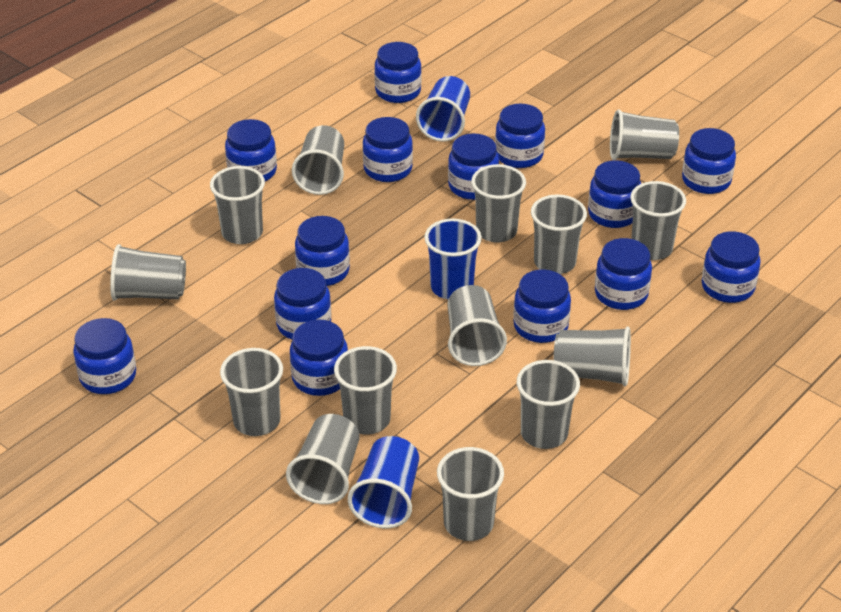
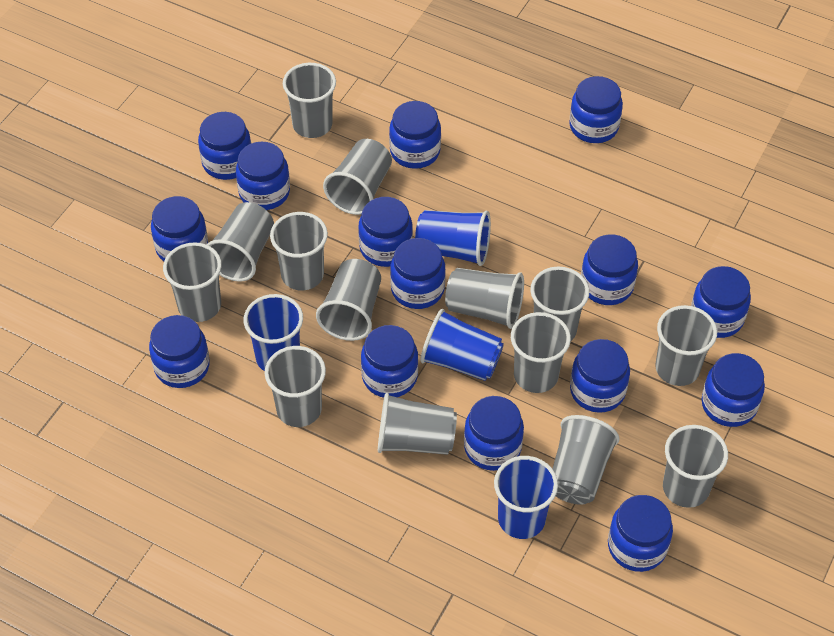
blue cup: [348,436,419,528] [416,76,470,142] [424,218,482,299] = 3 -> [244,294,303,371] [415,210,491,266] [420,309,504,381] [494,456,558,539] = 4
blue jar: [73,318,136,394] [225,119,277,181] [274,268,331,340] [290,320,348,396] [295,216,350,286] [363,117,413,182] [374,42,421,103] [448,133,499,200] [495,104,545,168] [513,269,571,343] [588,160,641,228] [595,238,652,310] [682,128,736,194] [702,231,761,303] = 14 -> [149,315,210,388] [151,196,208,261] [198,112,251,180] [236,141,290,210] [358,197,413,267] [361,325,418,398] [389,101,441,169] [390,238,446,309] [464,396,524,471] [569,76,623,143] [570,339,630,413] [581,234,638,305] [608,495,673,572] [691,266,751,338] [701,353,765,427] = 15

